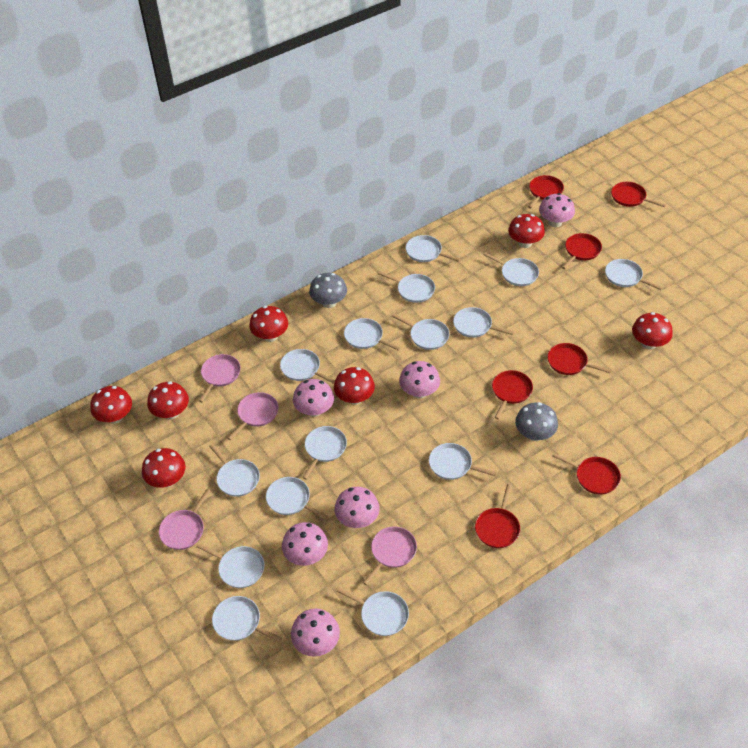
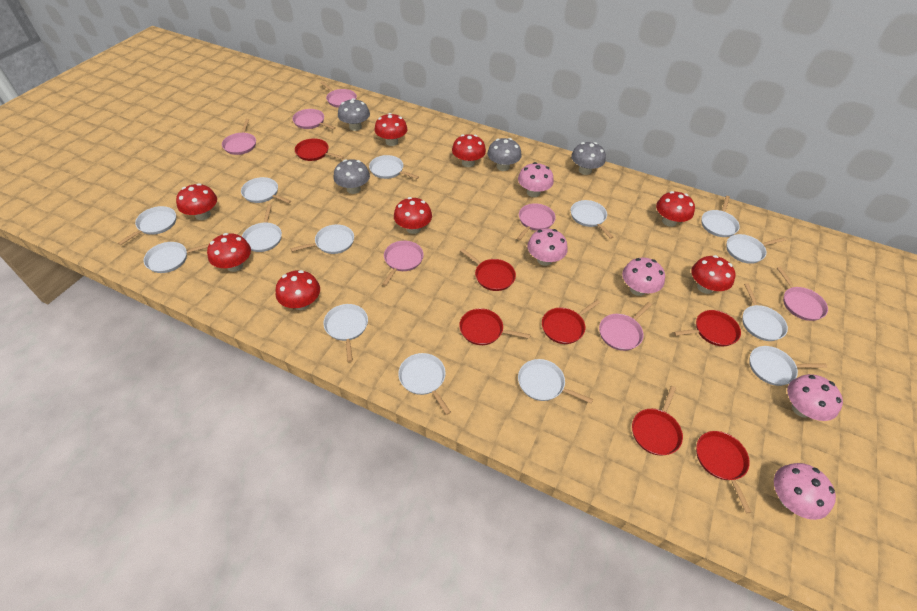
grey mushroom: [309,273,347,308] [515,402,558,441] = 2 -> [333,159,370,194] [338,98,370,131] [487,138,522,171] [571,142,606,175] = 4
pink mushroom: [282,522,328,566] [291,608,340,657] [293,379,334,417] [335,487,380,528] [399,361,440,398] [539,193,575,227] = 6 -> [518,162,554,197] [527,228,568,266] [622,258,665,296] [774,463,836,520] [787,374,843,421] = 5
pink pan: [159,489,211,550] [199,354,241,402] [228,392,278,440] [363,527,417,585] = 4 -> [222,119,256,155] [292,109,336,130] [320,81,357,108] [382,241,424,286] [517,203,556,240] [599,302,652,351] [777,267,828,321] = 7
red mushroom: [90,386,132,424] [142,448,186,488] [147,381,189,419] [249,306,288,342] [334,367,375,405] [508,214,545,248] [632,312,673,349] = 7 -> [176,183,217,220] [207,233,251,272] [276,270,320,310] [374,113,408,146] [394,197,432,234] [452,134,486,167] [656,191,695,227] [691,255,735,294] = 8
white pan: [196,543,265,588] [209,444,260,497] [212,596,283,642] [266,477,328,520] [280,349,335,384] [302,426,347,479] [337,587,409,636] [344,318,401,351] [378,271,435,303] [392,314,449,350] [406,235,461,262] [429,443,497,480] [453,307,514,338] [484,252,539,286] [605,259,663,290] = 15 -> [118,206,176,245] [143,242,209,273] [241,177,291,203] [242,204,282,252] [291,224,354,254] [323,304,368,362] [369,155,419,179] [398,353,451,415] [518,359,593,403] [571,200,613,239] [702,196,740,237] [726,234,785,264] [742,283,788,341] [749,346,827,386] = 14

